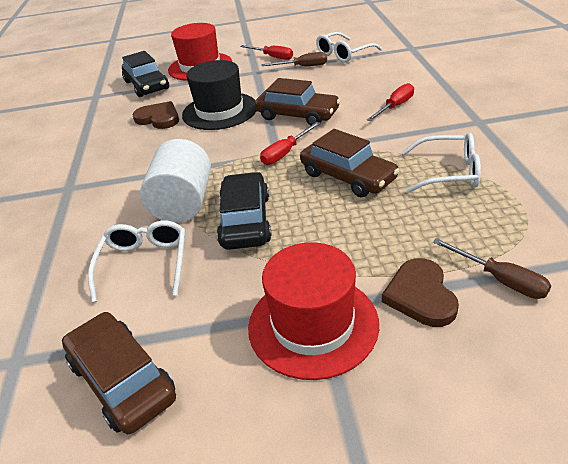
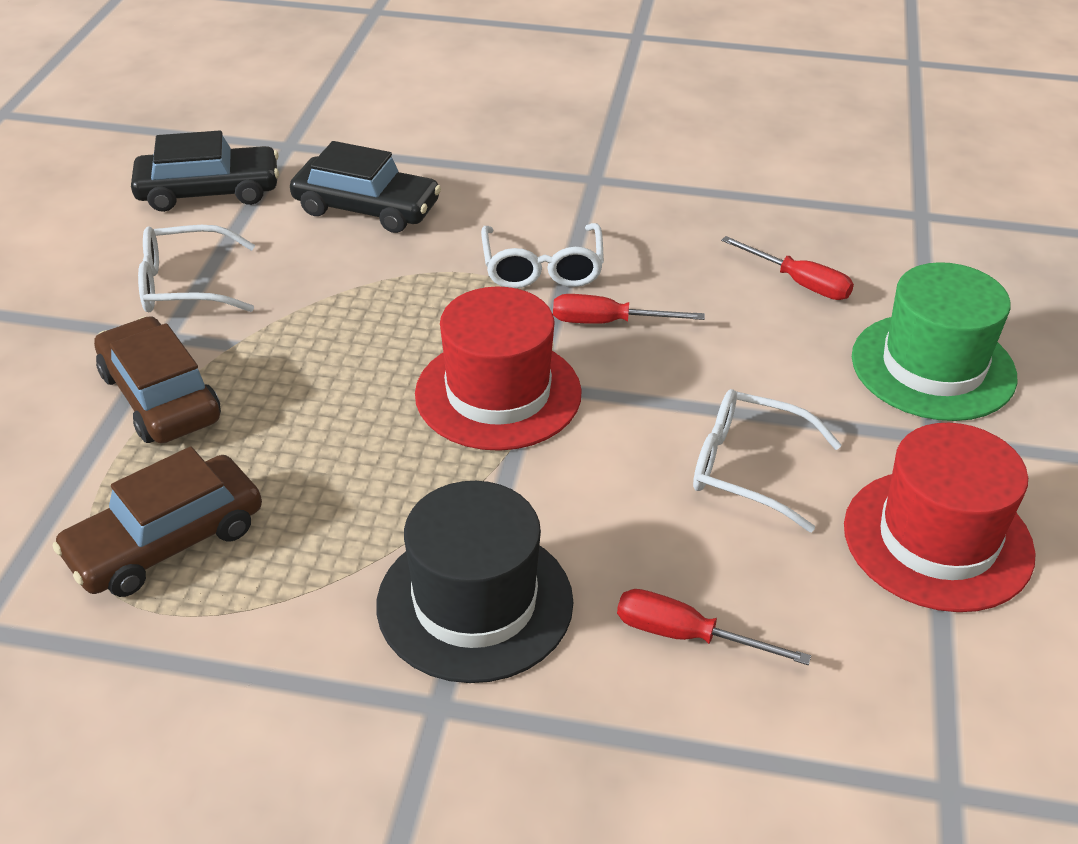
brown car: [62,312,176,434] [255,78,341,126] [300,129,400,197] = 3 -> [53,446,262,597] [94,316,221,443] = 2
brown heart: [133,101,179,129] [382,258,459,327] = 2 -> none = 0
brown screwdriver: [261,52,327,66] [433,238,551,299] = 2 -> none = 0
green hat: none = 0 -> [852,262,1017,421] = 1
white cylinder: [140,139,211,223] = 1 -> none = 0

